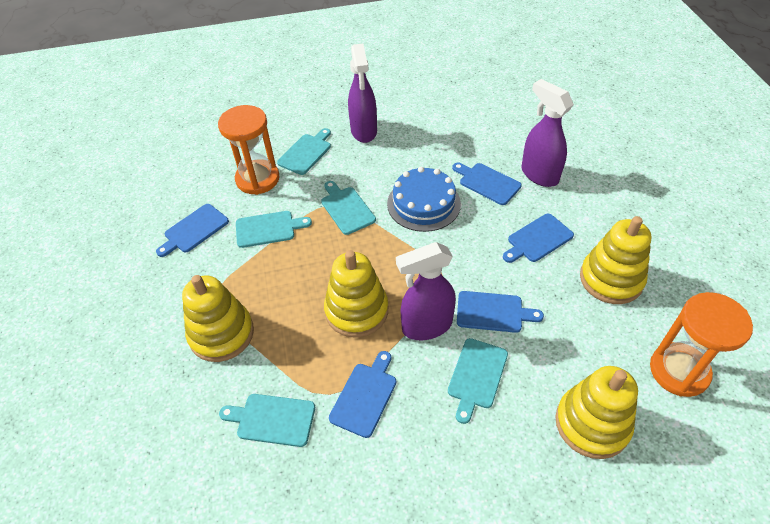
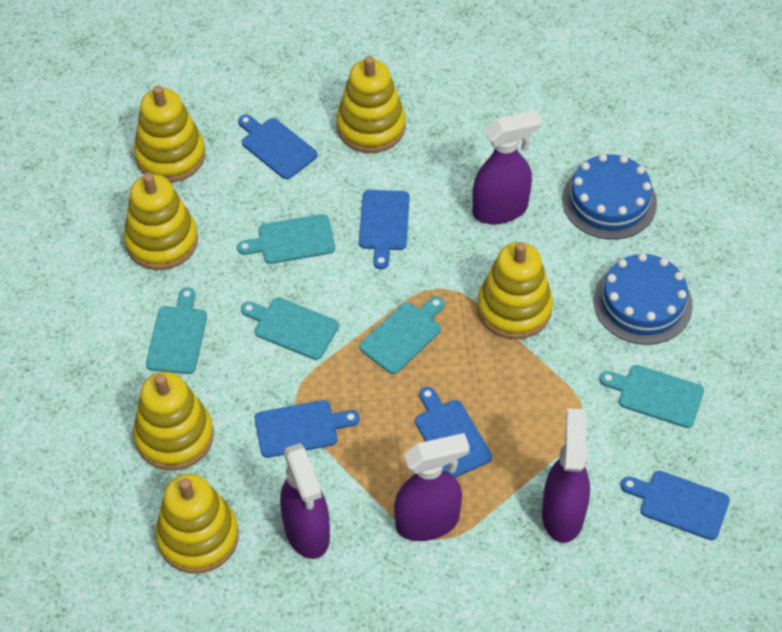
blue cake: [387,167,461,232] = 1 -> [562,154,657,240] [594,253,693,345] = 2
orange hourglass: [218,105,280,195] [650,292,753,397] = 2 -> none = 0
purple spray bottle: [348,43,377,143] [396,242,456,340] [522,79,574,187] = 3 -> [280,443,330,559] [394,433,470,541] [472,110,542,224] [542,408,590,543] = 4
yellow stacking toy: [182,275,254,362] [324,250,388,337] [555,366,638,459] [580,216,651,304] = 4 -> [124,173,198,270] [133,372,214,470] [134,85,205,183] [155,474,239,574] [336,56,406,153] [477,242,553,339] = 6

